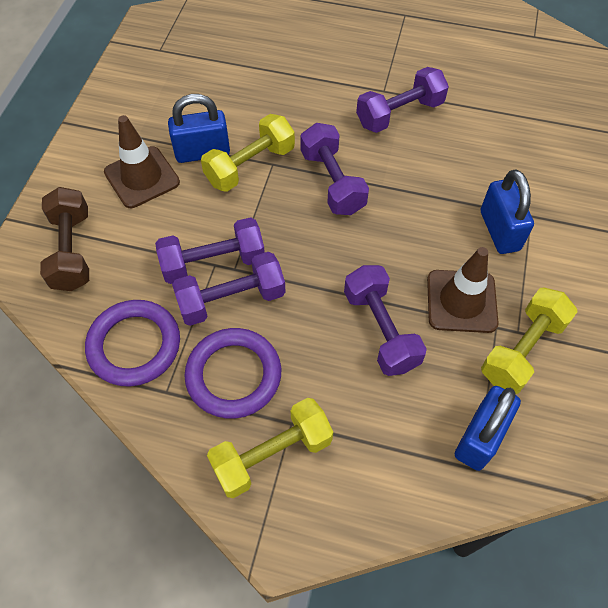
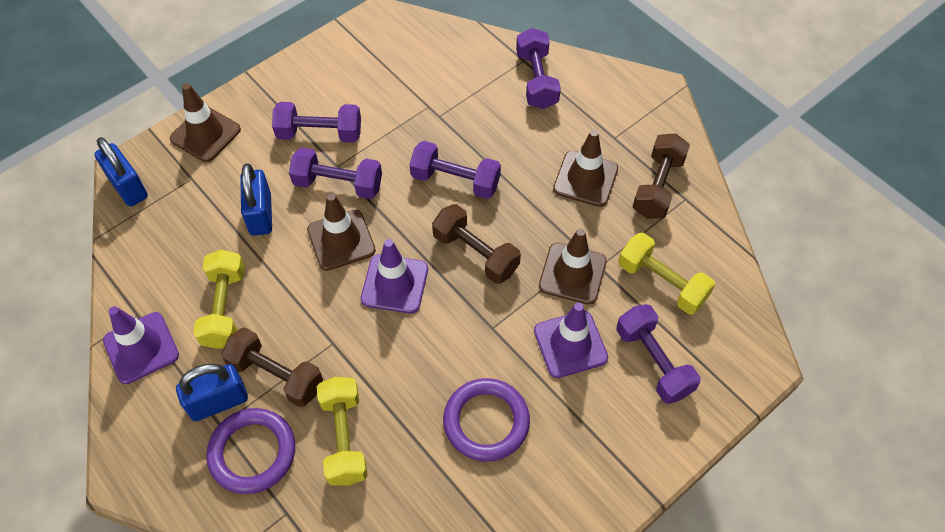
brown dumbbell: [40,187,89,291] = 1 -> [221,327,323,407] [432,204,521,284] [633,133,690,219] = 3
brown traffic cone: [104,115,180,208] [427,247,499,333] = 2 -> [170,83,241,162] [307,193,376,271] [539,228,607,305] [553,130,618,207] = 4
purple traffic cone: none = 0 -> [103,306,179,384] [361,239,428,314] [534,302,608,378] = 3

